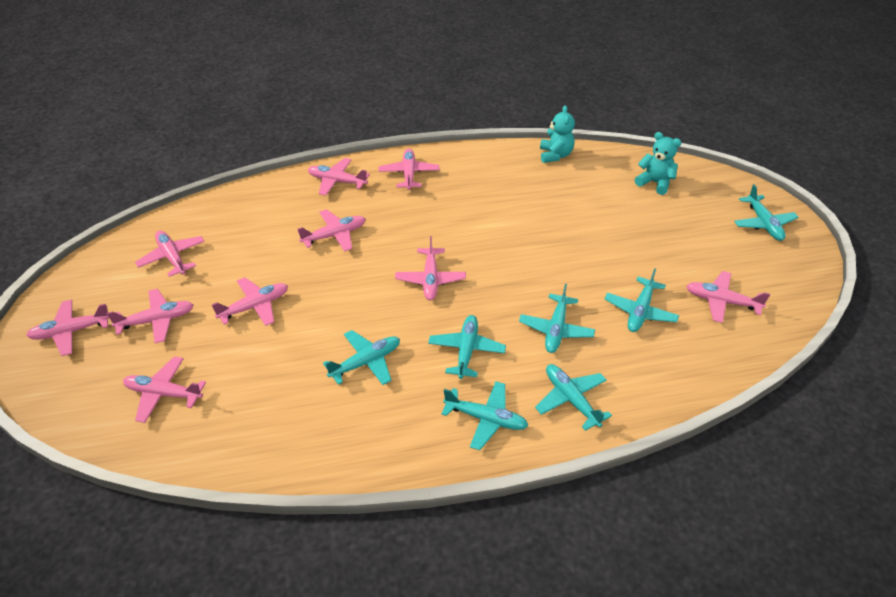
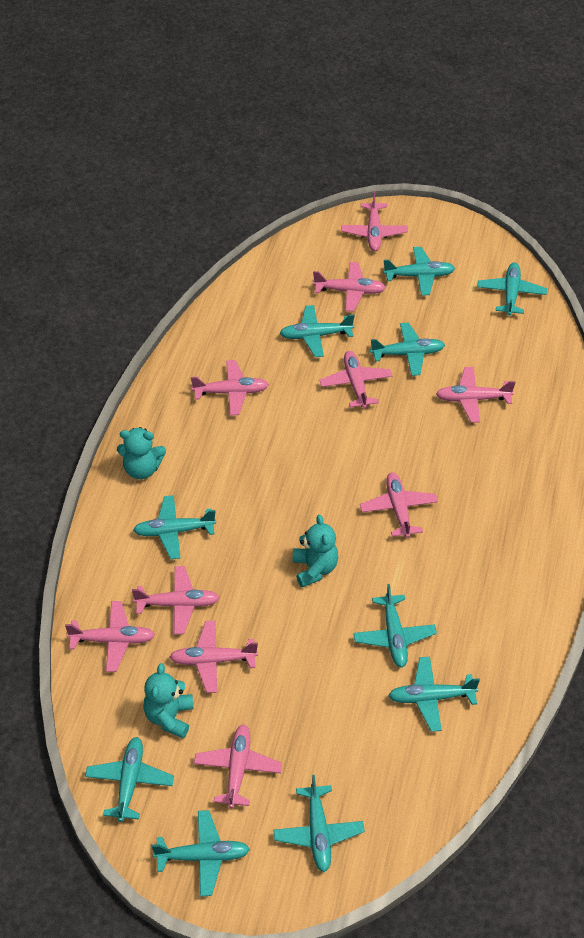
turquoise plane: [323,330,400,385] [428,315,506,379] [441,381,528,450] [519,284,595,353] [535,364,612,431] [605,268,679,332] [734,184,799,241] = 7 -> [85,737,174,822] [133,495,216,559] [152,810,250,897] [273,775,365,872] [280,305,354,357] [353,584,437,668] [370,322,445,376] [383,247,455,296] [388,657,480,732] [477,262,547,316] = 10
turquoise teddy bear: [540,105,575,163] [635,132,682,195] = 2 -> [117,427,166,479] [143,663,194,738] [293,515,338,587] = 3

